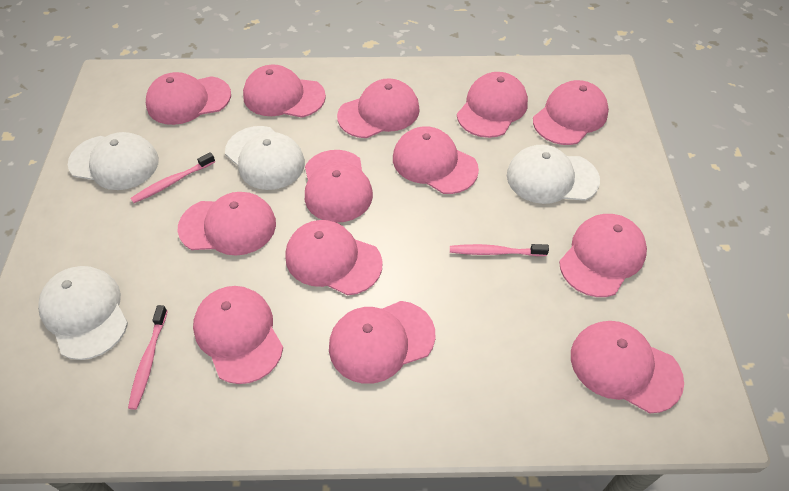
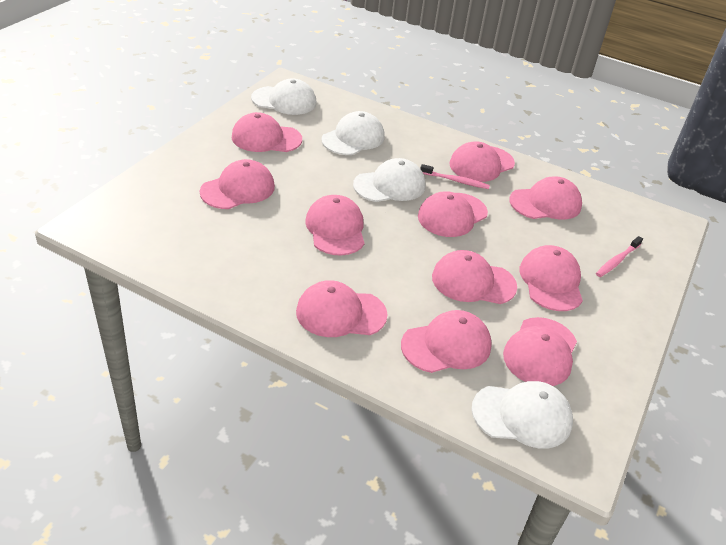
pink cap: [146,72,231,125] [178,192,276,256] [193,286,283,384] [243,64,326,118] [285,220,383,295] [305,150,373,223] [329,301,435,384] [337,79,420,138] [393,126,479,194] [457,72,528,138] [533,80,609,145] [559,214,647,297] [571,321,684,413] = 13 -> [200,159,275,209] [232,112,302,152] [296,280,388,337] [305,195,365,256] [401,310,492,373] [418,191,488,237] [432,250,517,304] [450,141,515,182] [503,317,577,386] [509,177,582,220] [520,245,583,311] = 11
pink toothbrush: [128,305,168,410] [130,152,215,203] [450,244,549,256] = 3 -> [420,164,490,189] [596,236,643,277] = 2

